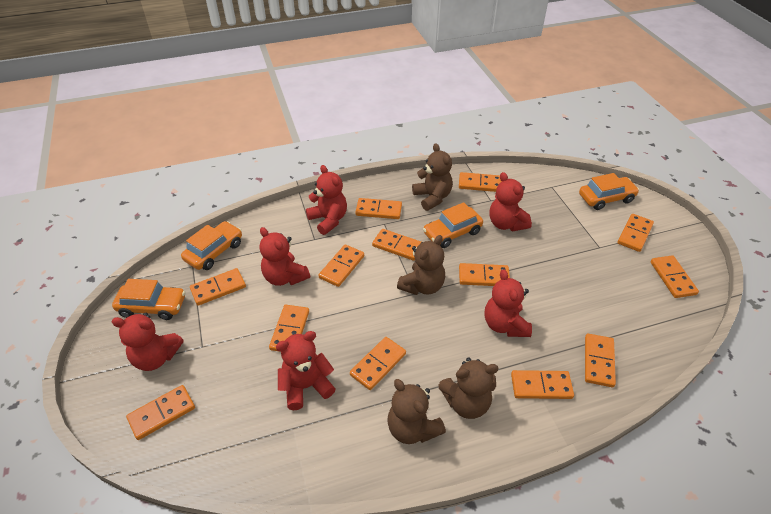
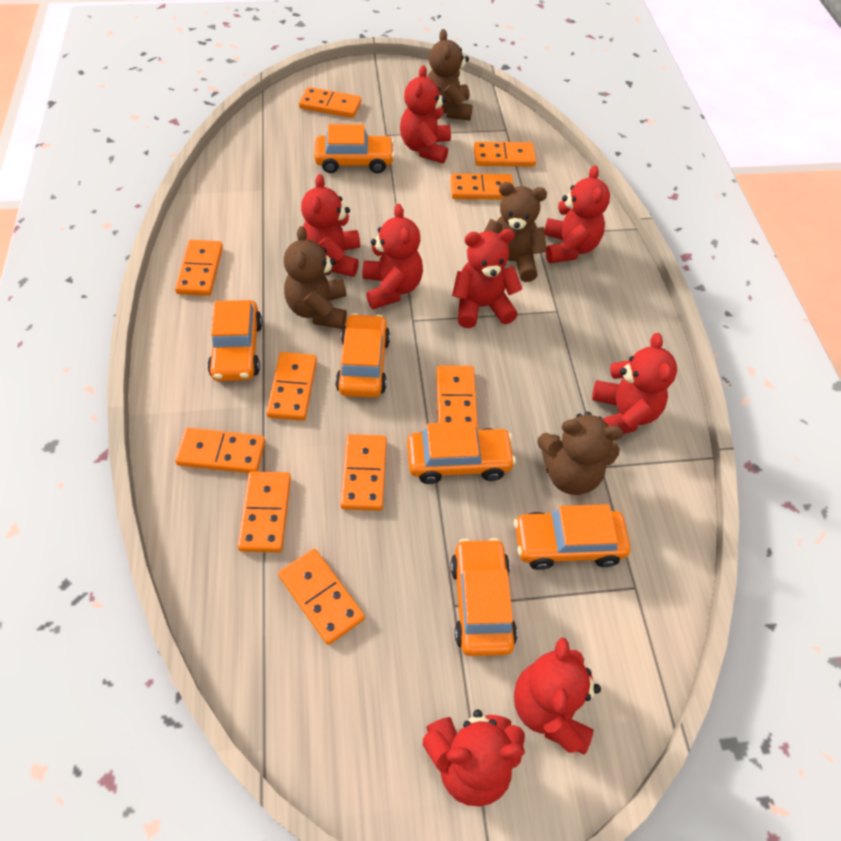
orange car: [112,279,185,320] [181,221,242,270] [423,202,483,248] [579,173,639,210] = 4 -> [207,300,262,381] [314,124,395,173] [335,313,390,398] [407,422,516,484] [450,538,517,656] [514,504,631,570] = 6
orange domino: [126,385,195,440] [190,268,246,306] [269,305,309,352] [319,244,364,287] [350,337,406,390] [355,198,402,219] [372,229,421,261] [459,172,502,192] [459,263,510,286] [511,370,574,399] [585,334,616,387] [618,214,654,252] [651,255,699,298] = 13 -> [175,240,223,296] [175,428,265,473] [238,471,291,552] [266,352,317,421] [278,549,365,645] [299,87,361,118] [340,434,387,511] [436,365,478,429] [450,173,514,200] [474,142,536,166] = 10
red teddy bear: [112,313,184,371] [260,227,310,286] [276,331,335,410] [306,165,347,235] [485,269,532,337] [489,172,532,231] = 6 -> [301,174,360,277] [362,204,423,309] [400,65,451,163] [423,709,525,806] [452,229,522,328] [514,638,601,755] [544,165,610,263] [592,333,677,434] = 8

